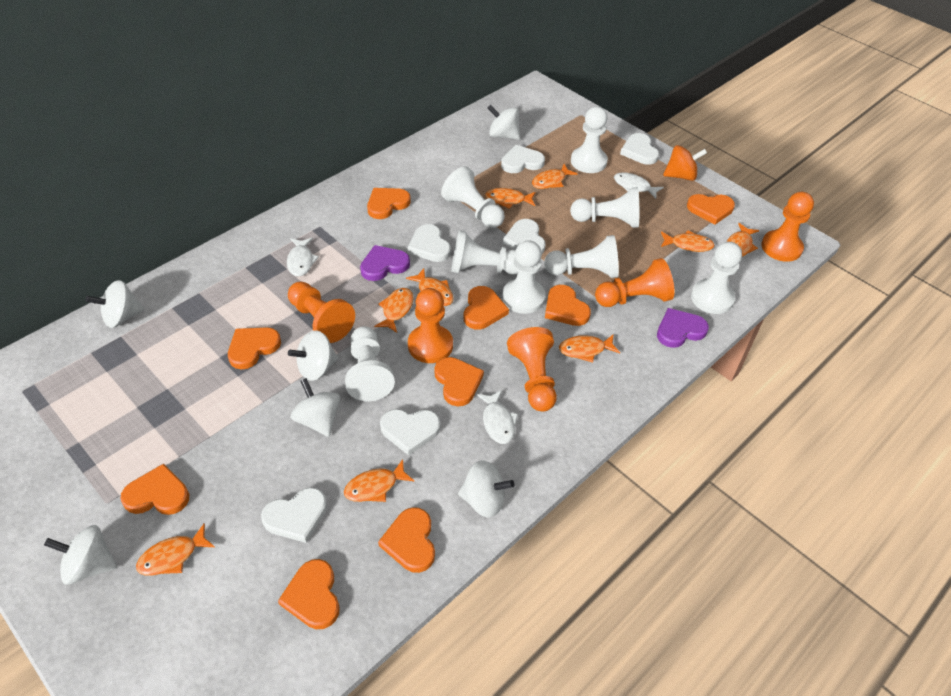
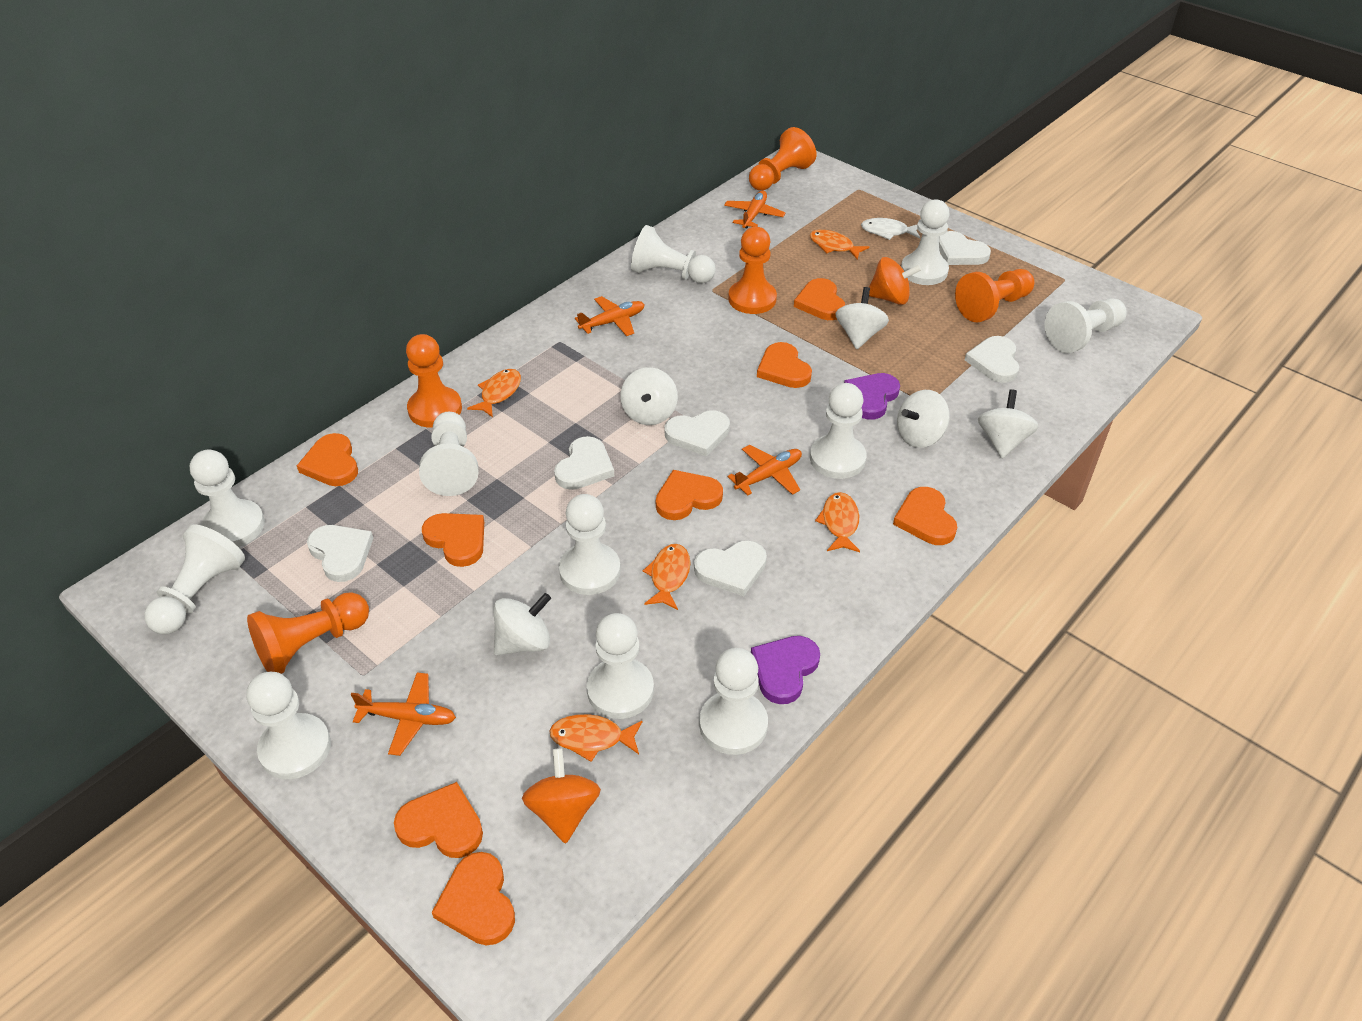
orange fish: [136,524,215,576] [344,459,414,502] [374,288,414,333] [406,268,454,306] [485,188,536,209] [532,164,577,189] [559,334,620,362] [661,230,715,252] [727,223,759,257] = 9 -> [467,369,521,417] [550,714,643,762] [643,544,690,610] [810,230,869,260] [815,492,860,552] = 5
orange heart: [121,463,189,515] [228,327,281,369] [278,559,340,629] [367,188,411,219] [378,507,435,573] [434,357,484,406] [464,286,509,329] [545,285,591,326] [687,194,735,224] = 9 -> [297,433,358,486] [394,782,483,858] [422,513,484,567] [432,852,515,945] [656,470,723,520] [757,342,812,388] [794,278,845,320] [893,487,957,545] = 8
orange plane: none = 0 -> [350,672,456,756] [575,296,645,336] [724,191,785,229] [728,445,802,495] = 4
orange spinning top: [663,145,707,181] = 1 -> [522,748,601,843] [869,257,922,305] = 2
white fish: [287,238,319,276] [477,390,518,444] [614,172,664,199] = 3 -> [861,218,920,240] = 1
white pawn: [345,326,395,401] [441,166,505,228] [451,230,518,275] [502,240,545,314] [544,235,619,278] [570,187,639,228] [571,107,608,173] [691,242,742,314] = 8 -> [144,525,245,634] [190,450,265,547] [247,672,331,779] [419,412,478,496] [559,494,621,595] [587,613,654,719] [631,225,716,283] [699,648,768,755] [810,383,867,479] [901,200,950,285] [1045,298,1127,353] = 11
white spinning top: [44,525,117,585] [86,280,145,328] [288,330,338,381] [291,378,341,437] [458,460,515,518] [487,104,520,140] = 6 -> [493,593,551,655] [620,367,678,425] [835,287,889,349] [897,390,950,448] [978,389,1039,458] = 5

